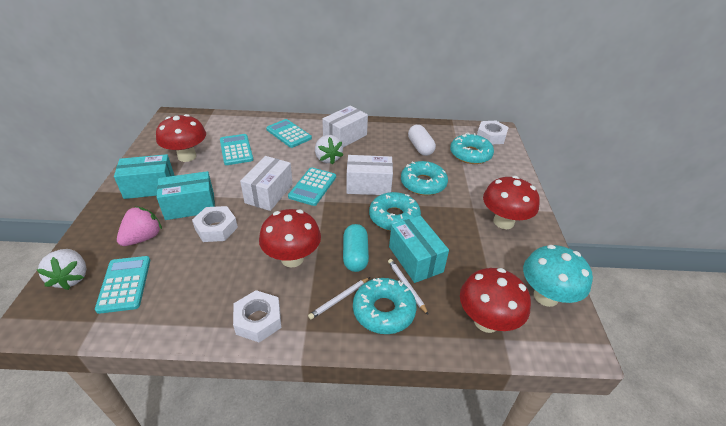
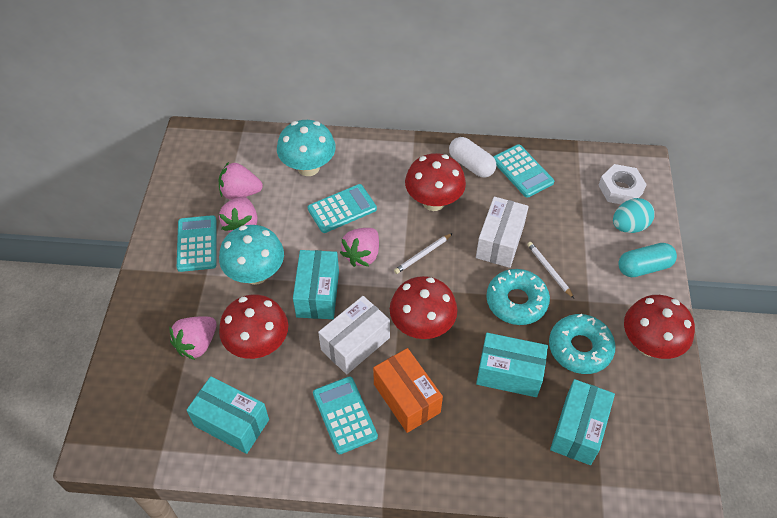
orange box: none = 0 -> [373,348,443,433] = 1
pink strawberry: [117,206,162,246] = 1 -> [170,316,217,360] [218,162,263,200] [219,197,257,232] [340,228,379,267] = 4
turquoise box: [114,154,175,199] [157,171,215,220] [389,216,449,283] = 3 -> [187,376,269,454] [293,250,339,319] [476,333,548,397] [550,379,615,465] = 4
turquoise donut: [353,278,417,334] [369,192,421,231] [401,161,448,195] [450,133,494,164] = 4 -> [486,269,550,325] [549,314,616,374] = 2
turquoise egg: none = 0 -> [613,198,655,233] = 1
turquoise mushroom: [523,245,593,307] = 1 -> [219,225,284,285] [277,120,336,176] = 2
white box: [240,156,293,211] [322,106,368,148] [346,155,393,195] = 3 -> [318,296,390,374] [476,197,529,268] = 2
white nut: [192,206,238,242] [233,290,281,342] [477,121,509,145] = 3 -> [598,164,647,204] = 1
white strawberry: [37,249,87,290] [315,135,343,165] = 2 -> none = 0

